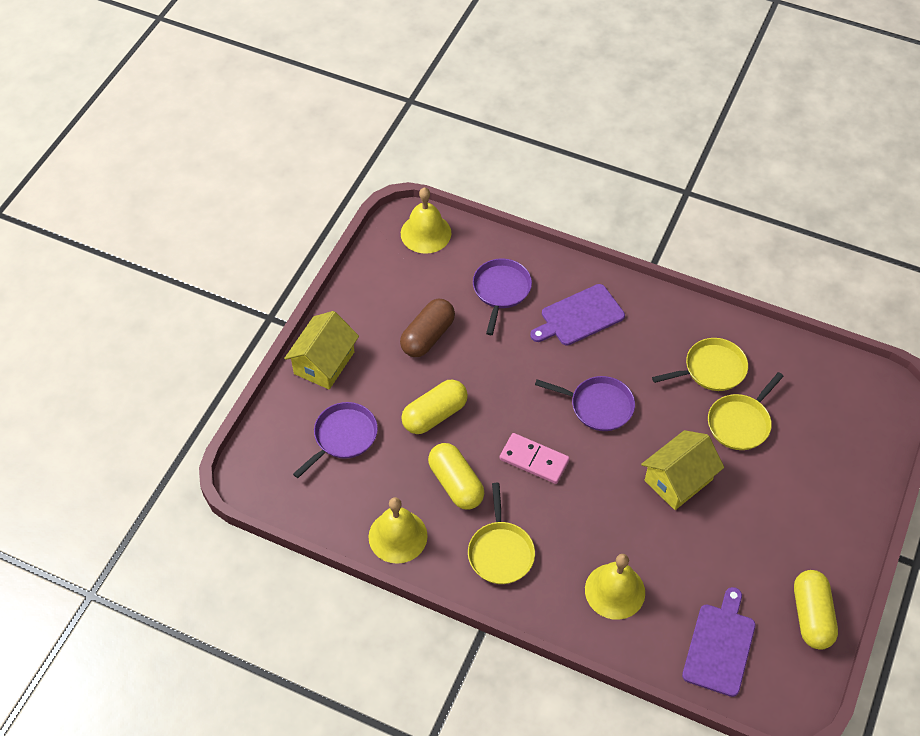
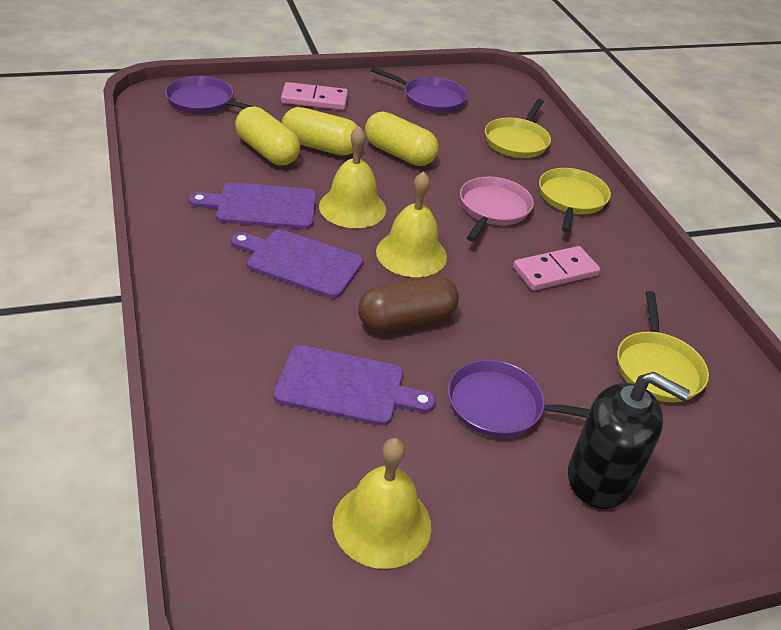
black soap dispenser: none = 0 -> [568,372,690,509] = 1
pink domino: [500,433,570,484] = 1 -> [281,82,348,110] [513,246,600,291] = 2
pink pan: none = 0 -> [460,177,534,242] = 1
purple cutting board: [530,284,625,346] [682,587,756,697] = 2 -> [189,182,316,229] [231,229,363,298] [274,345,435,426] = 3
yellow house: [284,311,359,390] [641,430,724,510] = 2 -> none = 0

